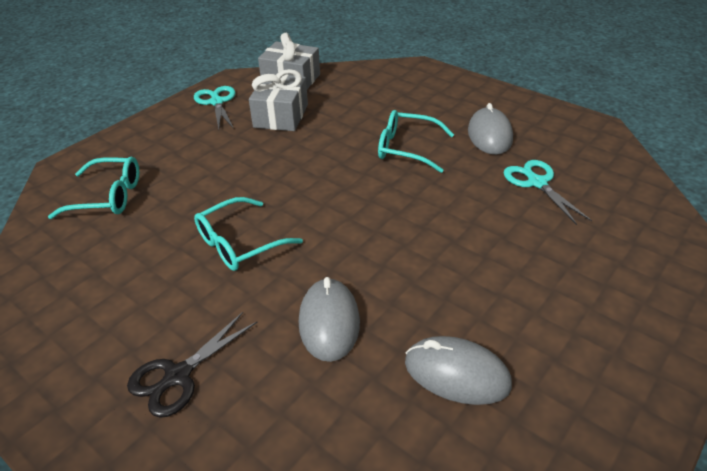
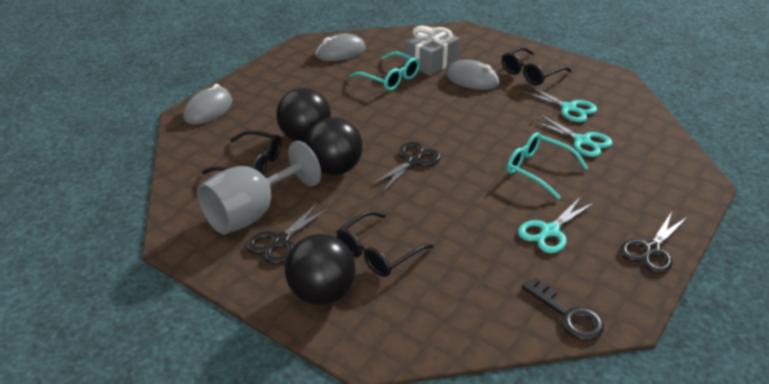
black ball: none = 0 -> [276,88,331,142] [285,234,356,305] [305,117,363,175] = 3
black glasses: none = 0 -> [202,130,282,175] [337,211,434,277] [502,47,572,85] = 3
black key: none = 0 -> [522,277,604,341] = 1
black scissors: [127,312,257,418] = 1 -> [246,203,330,265] [370,142,441,193] [620,212,687,273] = 3
grey gift: [249,69,308,131] [258,33,320,89] = 2 -> [404,26,460,76] = 1
grey goblet: none = 0 -> [197,141,321,235] = 1
turquoise glasses: [48,157,139,219] [194,197,303,271] [378,110,454,173] = 3 -> [349,51,420,91] [507,132,588,200] = 2
turquoise scissors: [194,86,235,130] [504,160,592,225] = 2 -> [518,198,595,253] [520,85,597,122] [531,114,613,157] = 3

